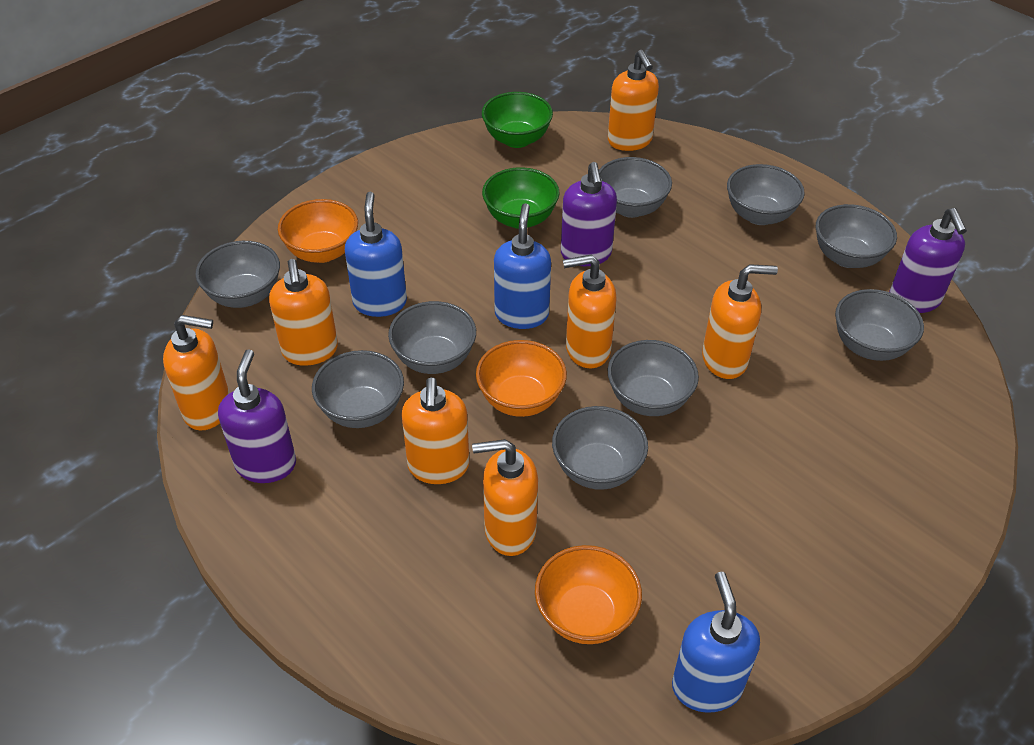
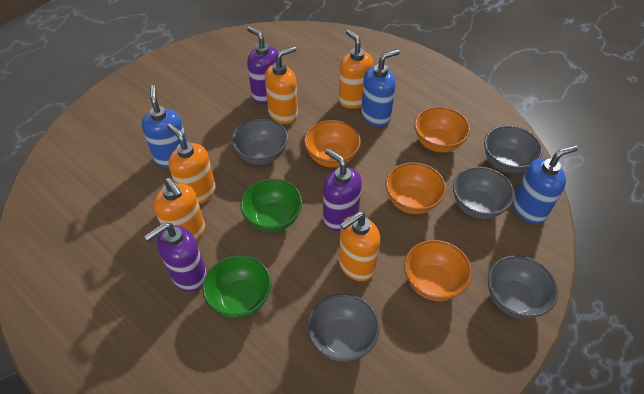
grey bowl: [195,241,280,308] [312,350,404,428] [388,301,476,374] [552,406,648,490] [599,157,672,218] [608,340,699,416] [727,164,805,225] [816,204,897,268] [835,289,924,361] = 9 -> [232,118,288,165] [307,293,380,362] [453,167,515,219] [484,125,542,173] [488,255,558,319] = 5
orange bowl: [278,199,358,263] [476,340,567,417] [535,545,642,644] = 3 -> [304,120,361,167] [386,162,446,214] [404,240,472,301] [414,107,470,153] = 4
orange soap dispenser: [163,315,229,430] [269,259,338,366] [401,377,469,484] [472,439,538,556] [563,255,617,368] [608,50,659,151] [702,264,778,379] = 7 -> [153,178,205,241] [167,123,216,205] [265,46,298,124] [339,29,373,109] [339,212,380,281] = 5

